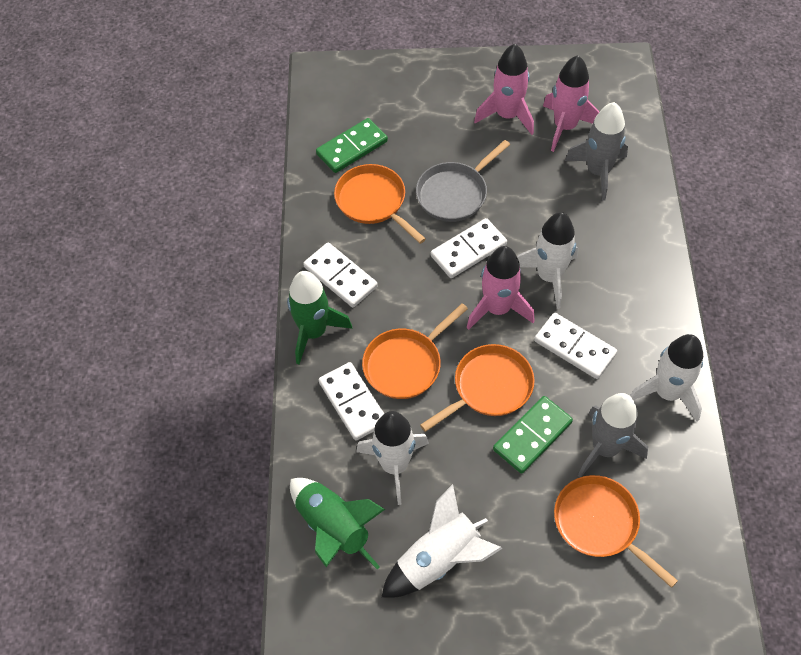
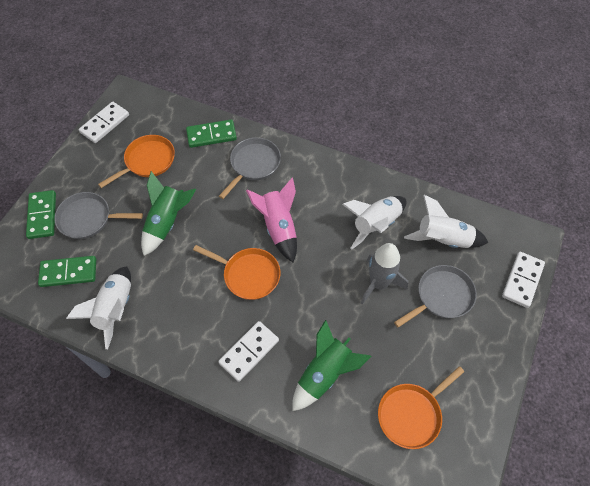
green domino: [316,118,388,173] [493,396,573,474] = 2 -> [26,190,56,239] [38,256,96,287] [186,119,237,148] = 3
grey pan: [416,140,510,222] = 1 -> [54,192,143,239] [219,137,281,199] [394,265,477,328] = 3
grey rocket: [565,102,628,201] [578,393,648,477] = 2 -> [361,243,408,305] = 1
orange pan: [334,164,426,244] [362,303,468,399] [420,344,535,432] [554,475,678,588] = 4 -> [98,135,175,188] [193,245,280,300] [378,366,464,449] = 3
pink rocket: [467,246,535,330] [474,44,534,135] [543,55,599,152] = 3 -> [246,177,297,262] = 1
white domino: [303,242,378,308] [318,362,384,441] [431,218,507,278] [534,313,617,379] = 4 -> [79,102,129,143] [218,321,279,382] [502,252,545,308] = 3
white rocket: [356,411,429,505] [381,484,503,598] [517,212,578,309] [630,334,703,422] = 4 -> [66,266,131,349] [342,196,407,249] [404,195,489,248] = 3

